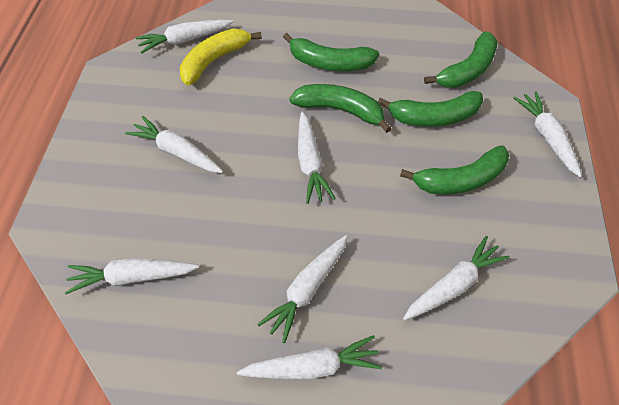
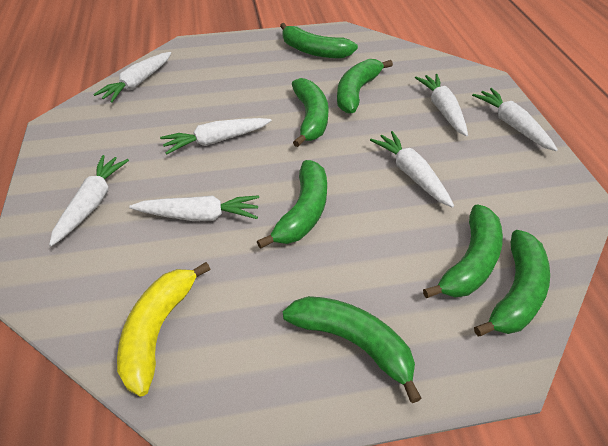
green banana: [283,33,379,71] [289,84,392,133] [378,91,483,127] [400,145,509,195] [424,31,498,88] = 5 -> [257,160,327,249] [280,23,358,58] [283,296,422,403] [292,78,329,147] [337,59,393,114] [423,204,503,298] [474,230,550,336] = 7
white carrot: [65,258,199,294] [125,116,223,173] [136,20,233,54] [237,335,382,379] [257,235,348,343] [298,112,336,204] [403,236,510,320] [513,91,582,178] = 8 -> [49,155,129,246] [93,52,171,103] [129,195,259,221] [160,118,271,154] [370,131,454,208] [415,74,468,137] [472,88,558,151] = 7

